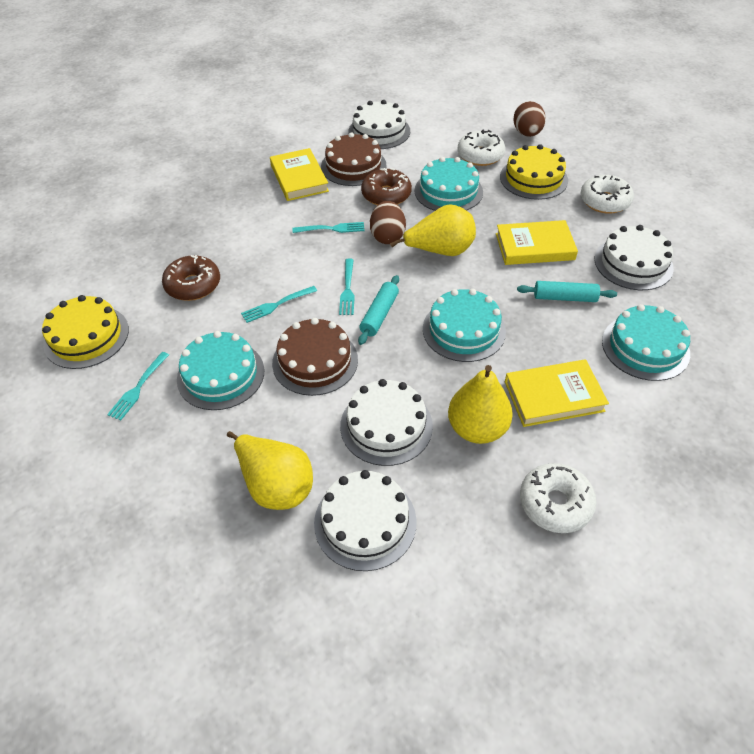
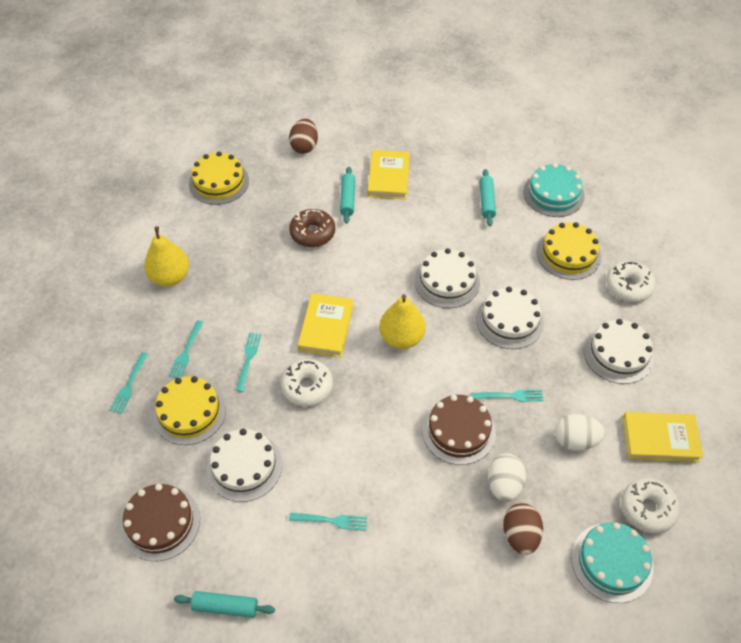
brown donut: [162,255,220,301] [361,168,412,205] = 2 -> [289,209,335,247] = 1
turquoise cake: [177,331,264,410] [414,157,483,211] [423,289,506,362] [602,304,690,381] = 4 -> [523,163,585,217] [571,522,653,603] = 2
turquoise fork: [107,352,169,420] [241,286,317,323] [292,222,365,233] [339,259,355,315] = 4 -> [110,352,148,414] [168,320,204,378] [236,332,261,392] [289,513,367,531] [472,389,544,402] = 5
turquoise rolling pin: [358,275,399,345] [517,281,617,302] = 2 -> [174,591,275,618] [340,167,355,224] [479,169,496,226] = 3
white egg: none = 0 -> [488,454,526,502] [555,414,605,451] = 2
yellow cake: [42,295,129,369] [500,144,568,200] = 2 -> [153,376,226,445] [189,152,249,205] [537,222,601,280] = 3
yellow pear: [227,431,313,510] [390,204,476,256] [448,365,513,444] = 3 -> [144,226,189,286] [379,294,426,349] = 2

